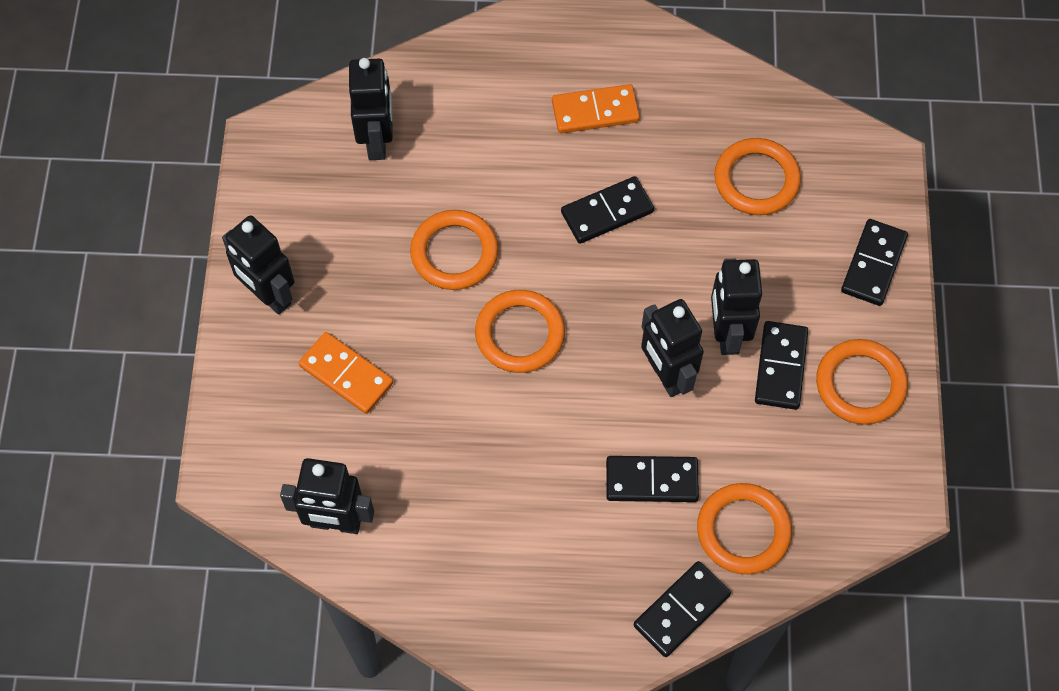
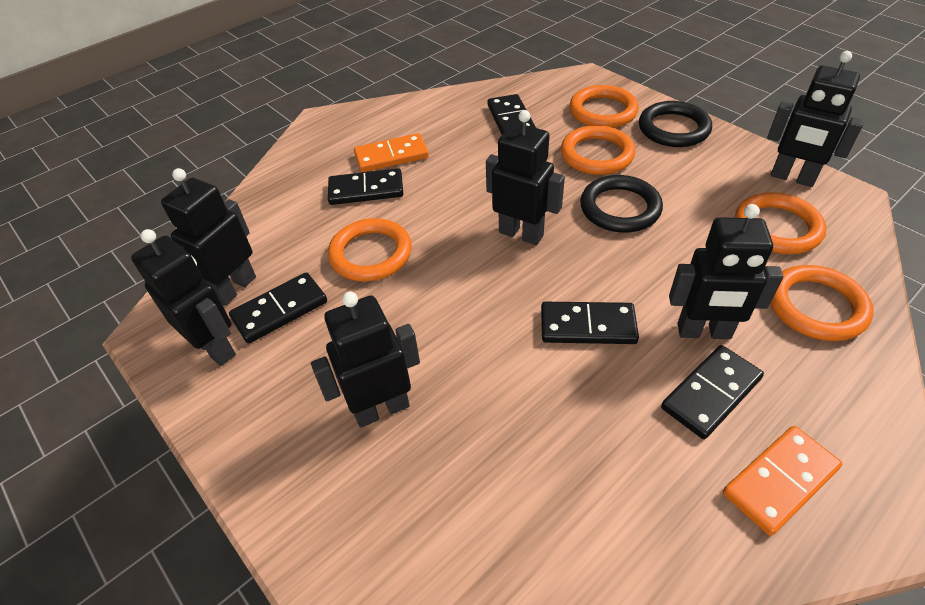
black ring: none = 0 -> [580,175,663,233] [639,101,712,147] = 2
black robot: [222,215,294,315] [280,458,374,534] [349,58,393,160] [641,299,704,397] [711,259,762,355] = 5 -> [131,229,236,366] [161,168,256,306] [311,292,420,428] [486,110,565,245] [669,204,783,340] [767,51,864,187] = 6

